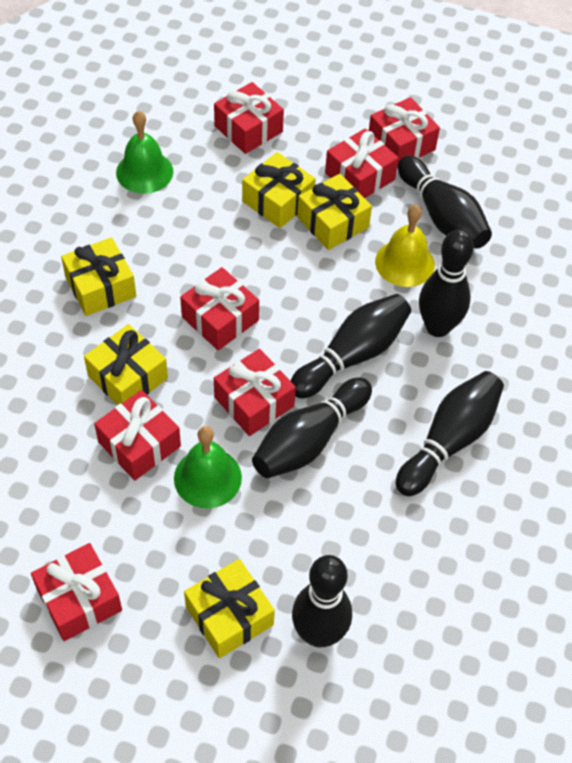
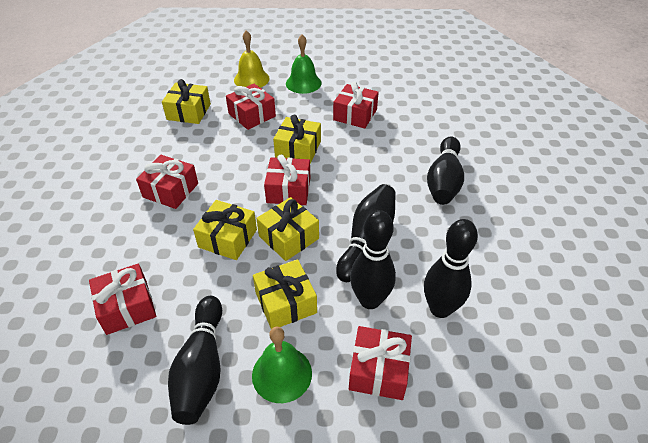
black bowling pin: [252,378,372,478] [291,294,411,398] [292,555,352,647] [396,371,504,496] [398,156,492,249] [419,229,474,337] = 6 -> [168,296,222,425] [336,184,396,282] [350,210,396,309] [424,219,478,318] [427,137,464,205] = 5
red gift: [31,543,122,641] [94,390,181,481] [180,267,259,350] [214,82,284,154] [214,349,296,436] [325,128,399,198] [369,97,440,168] = 7 -> [89,263,156,335] [136,155,198,209] [226,83,276,130] [264,154,310,205] [333,82,379,129] [349,326,412,400] = 6

